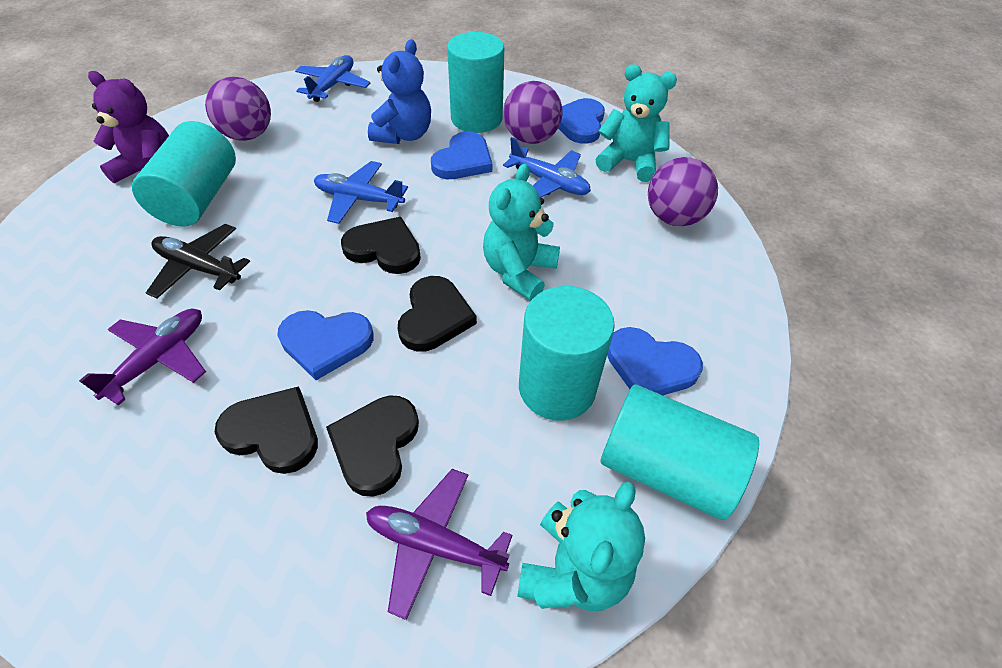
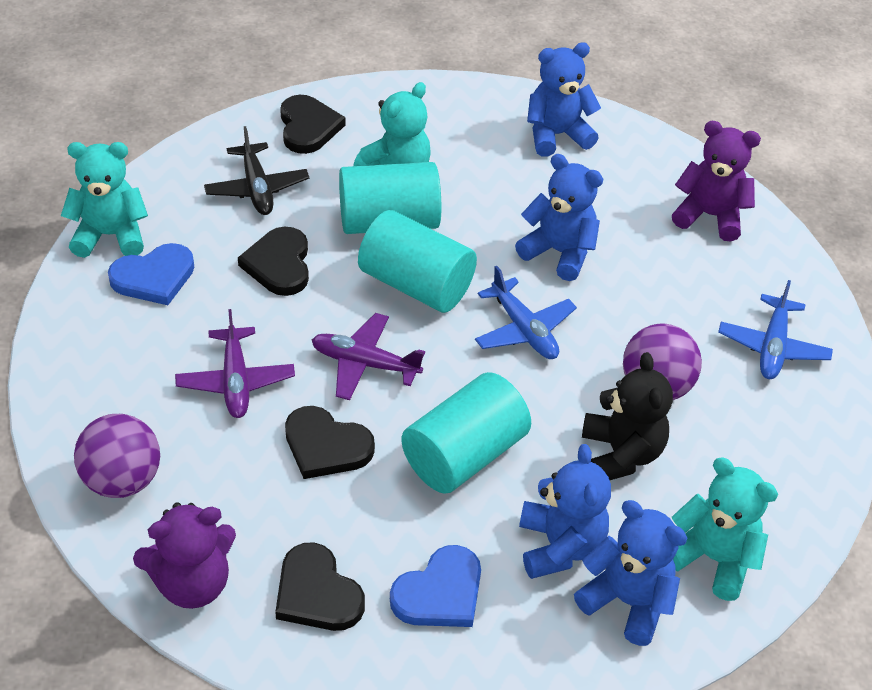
black teddy bear: none = 0 -> [582,352,673,480] = 1
blue heart: [277,310,374,380] [431,131,492,179] [558,98,605,144] [607,327,703,395] = 4 -> [108,243,194,305] [390,545,481,627] = 2
blue plane: [295,55,370,102] [314,161,408,224] [503,137,591,198] = 3 -> [475,266,577,359] [718,280,833,379] = 2
blue teddy bear: [368,39,431,144] = 1 -> [515,154,603,281] [519,444,611,579] [527,43,601,157] [574,500,687,646] = 4
purple ball: [205,77,271,141] [503,81,563,144] [648,157,718,226] = 3 -> [74,414,160,498] [623,324,702,400] = 2
purple teddy bear: [88,71,169,183] = 1 -> [133,502,236,609] [672,121,761,241] = 2
turquoise cylinder: [132,121,236,227] [447,32,504,133] [519,286,615,421] [601,385,759,520] = 4 -> [339,162,441,234] [358,210,477,313] [401,372,531,494] = 3

